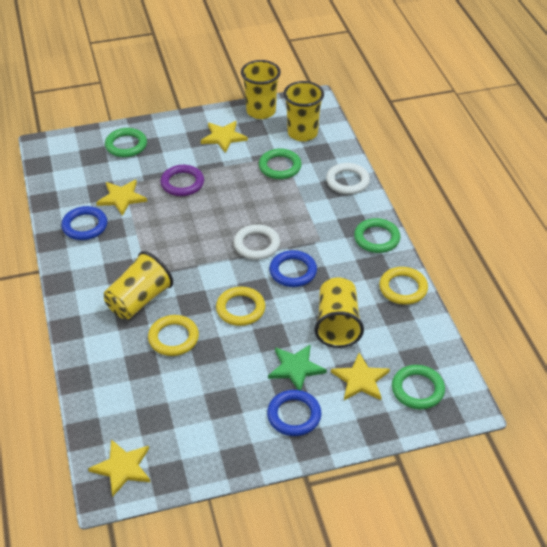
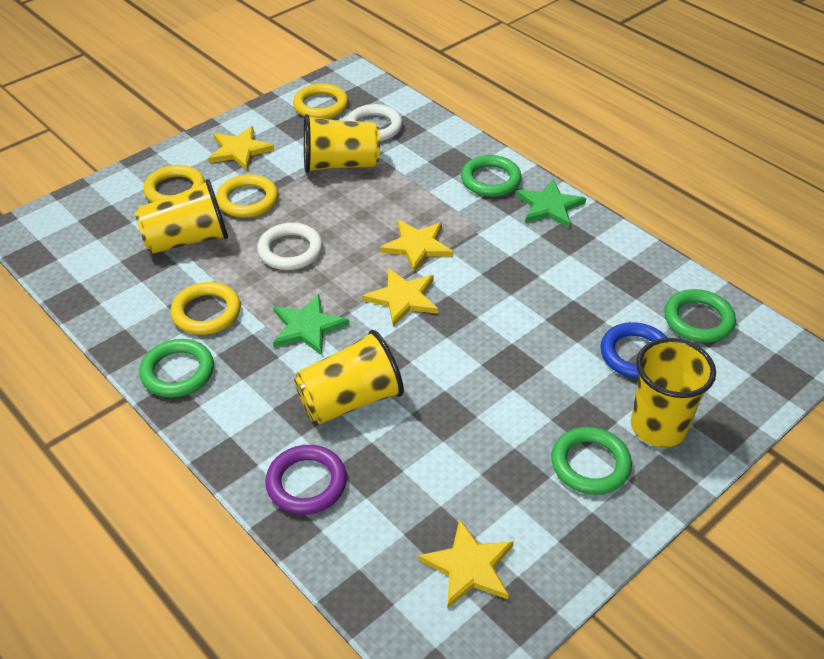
blue ring: [61,206,107,240] [267,390,321,436] [269,250,317,287] = 3 -> [600,322,668,379] = 1
green star: [268,344,327,390] = 1 -> [273,294,349,356] [516,179,586,228] = 2
yellow ring: [148,315,199,356] [216,287,265,326] [379,267,428,305] = 3 -> [143,165,205,202] [171,282,241,335] [216,174,278,218] [293,83,348,119] = 4

